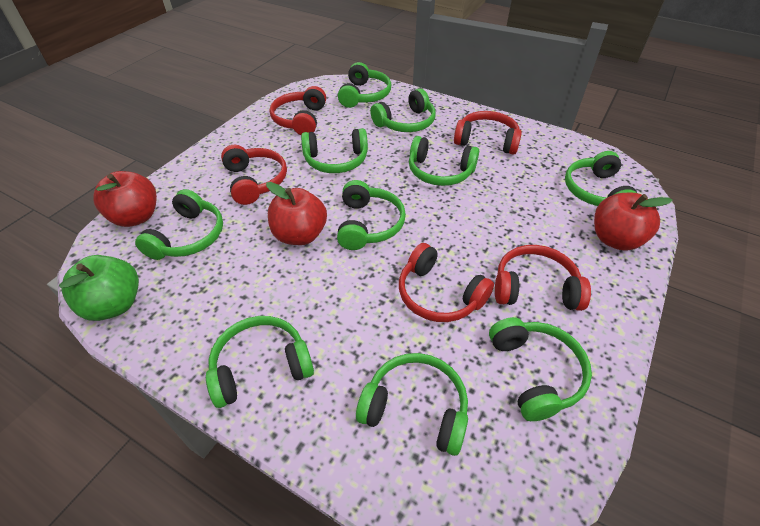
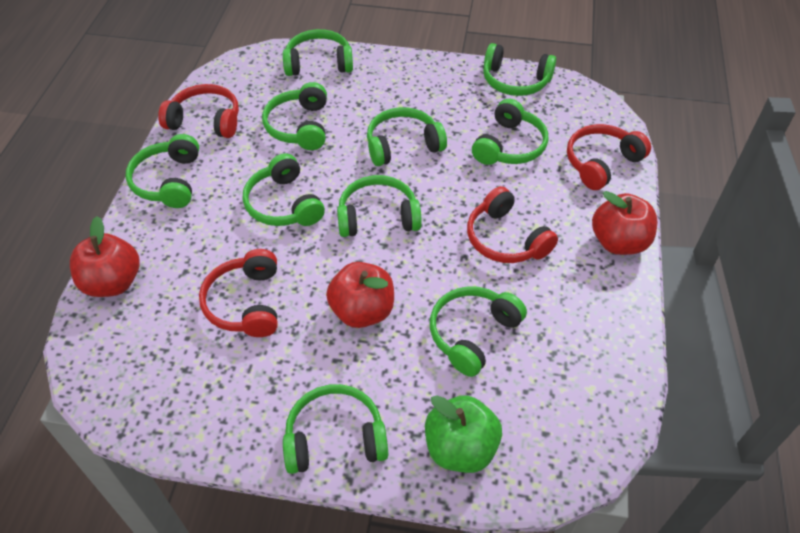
red headphones: [221,145,287,205] [270,86,326,135] [399,243,494,322] [454,111,522,155] [495,245,591,311] = 5 -> [158,84,239,138] [199,249,278,337] [467,186,558,263] [567,124,651,190] = 4

